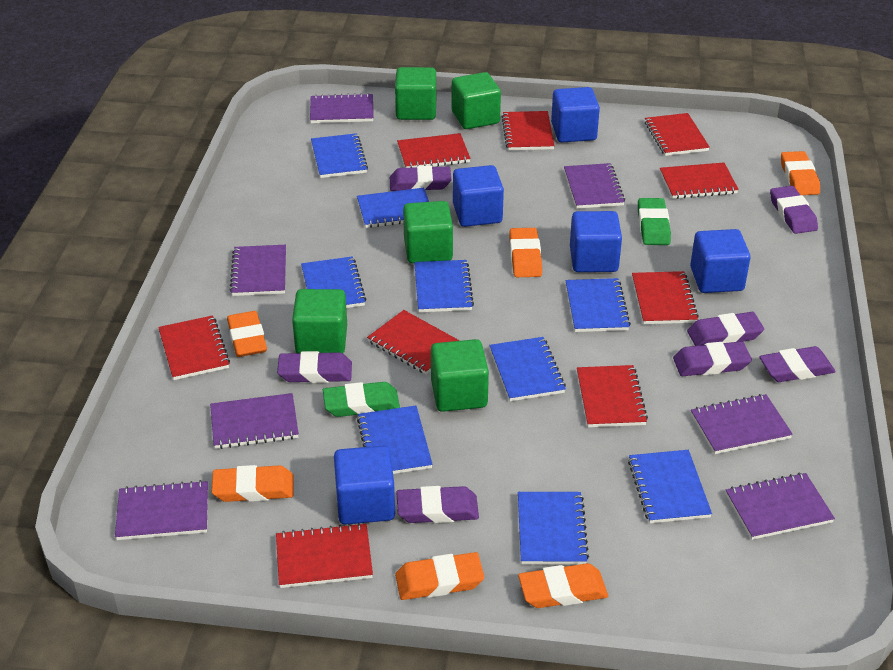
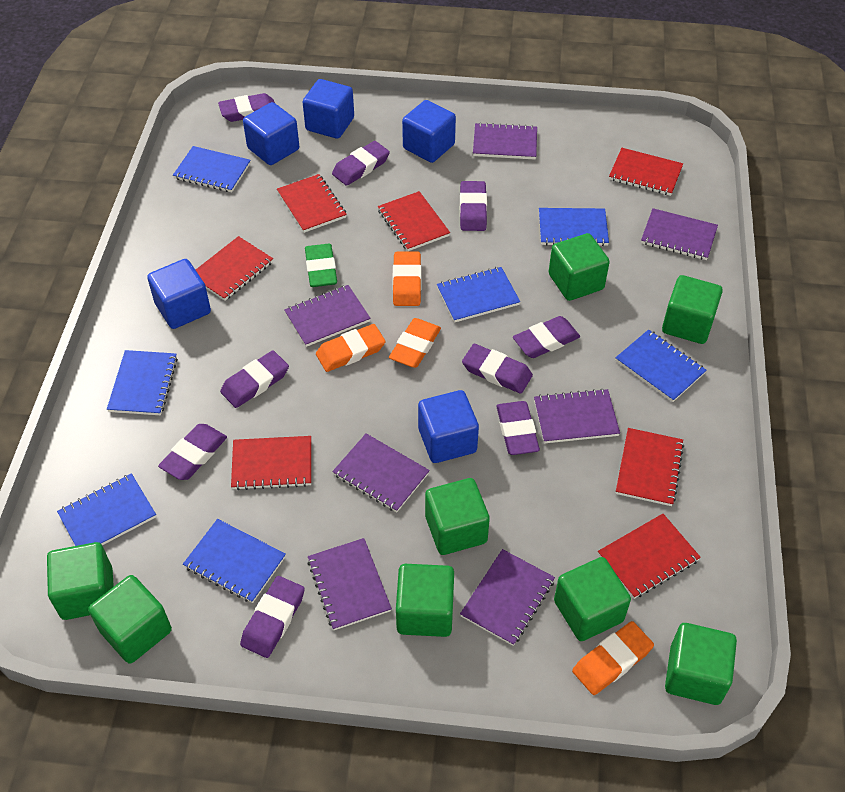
blue notebook: [301,256,366,308] [311,133,368,178] [357,188,429,228] [357,406,433,474] [414,260,474,312] [489,337,566,401] [518,492,589,565] [566,278,631,332] [628,450,712,523] = 9 -> [57,473,156,546] [107,350,178,415] [173,146,251,192] [183,519,286,603] [437,267,520,323] [539,208,609,246] [615,329,707,402] = 7
green cube: [292,289,347,353] [395,67,436,120] [403,201,453,263] [431,339,489,412] [452,72,501,129] = 5 -> [47,542,114,620] [88,575,172,664] [396,564,454,637] [425,478,490,555] [549,233,610,301] [554,557,631,641] [662,275,723,344] [665,623,737,705] = 8
green eraser: [323,382,400,417] [638,198,671,245] = 2 -> [305,244,337,287] = 1
orange eraser: [212,465,294,502] [227,311,267,357] [395,552,484,600] [509,228,542,277] [518,563,608,608] [781,151,820,195] = 6 -> [316,324,386,372] [389,318,441,368] [393,252,421,306] [572,621,654,695] = 4
purple eraser: [277,351,352,383] [390,166,451,191] [396,486,479,523] [673,341,752,376] [687,312,764,346] [759,346,836,382] [770,186,818,234] = 7 -> [158,424,227,480] [218,93,275,122] [220,350,289,408] [240,576,305,658] [332,141,390,186] [460,181,487,231] [462,344,533,394] [496,401,540,455] [513,316,580,358] = 9
red notebook: [158,315,230,380] [276,523,373,588] [367,310,460,374] [397,133,471,168] [501,111,555,150] [577,365,648,427] [632,271,699,324] [645,113,710,156] [660,162,739,199] = 9 -> [196,236,273,301] [231,436,311,490] [277,174,347,233] [378,191,450,251] [598,514,701,599] [609,148,683,196] [616,428,684,506] = 7

